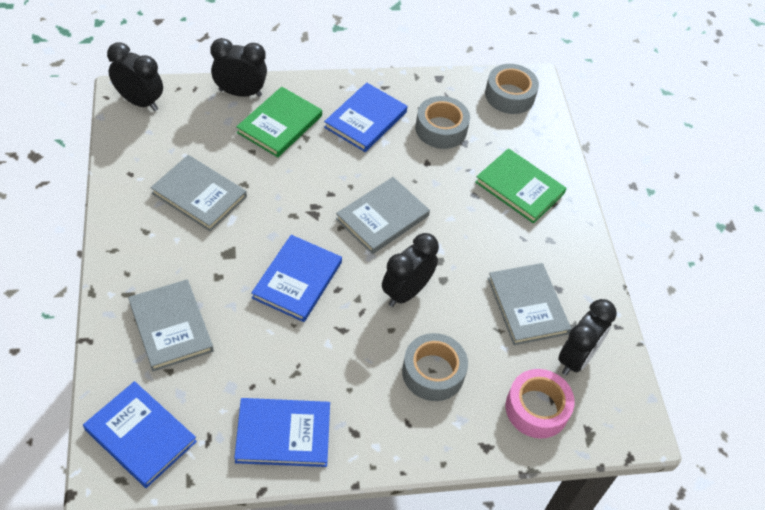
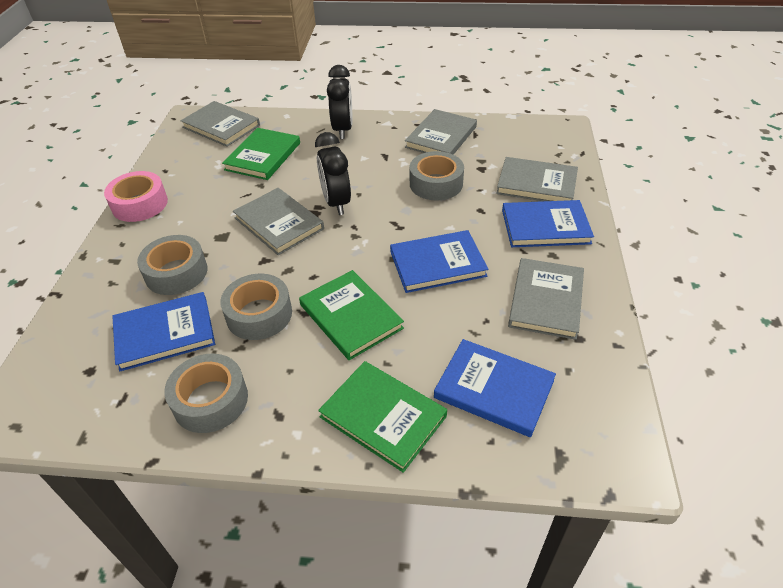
black clock: [107,43,163,111] [210,38,267,97] [382,233,439,307] [558,299,617,376] = 4 -> [315,132,351,215] [327,65,352,139] = 2
green book: [236,87,322,157] [475,148,567,223] = 2 -> [222,128,300,180] [299,270,404,360] [318,361,447,473] = 3
grey book: [128,279,214,371] [151,155,247,231] [336,177,430,254] [488,263,571,345] = 4 -> [180,101,260,147] [233,188,324,255] [405,109,477,155] [496,157,578,201] [508,258,584,340] = 5
grey tape: [402,333,468,401] [415,96,470,149] [485,64,539,114] = 3 -> [137,235,208,295] [164,354,248,433] [220,274,292,340] [410,151,464,201] = 4

